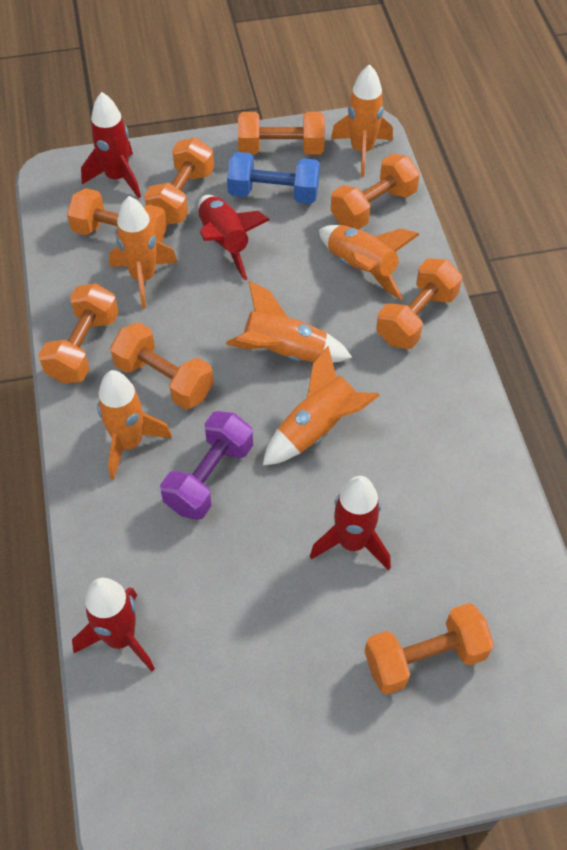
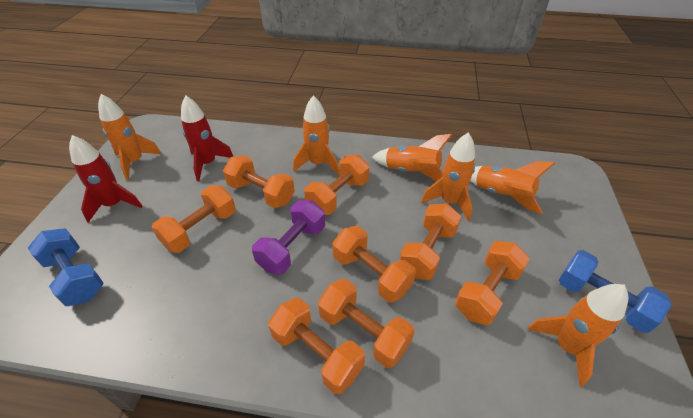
blue dumbbell: [227,152,320,204] = 1 -> [28,228,104,306] [559,250,671,333] = 2
red rocket: [72,578,155,672] [81,92,141,198] [198,195,270,280] [310,476,391,571] = 4 -> [69,135,143,223] [181,95,234,181] = 2

